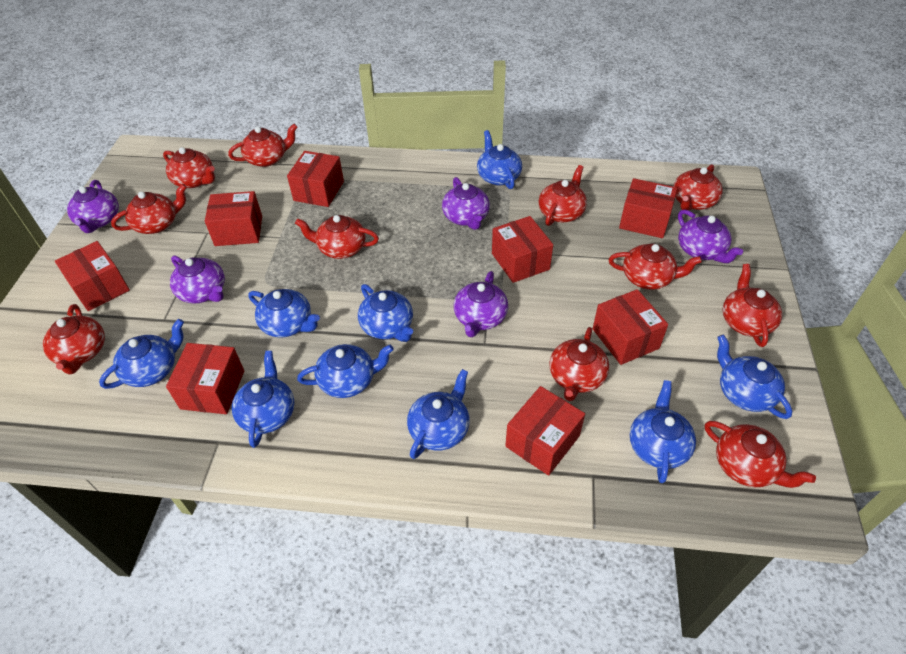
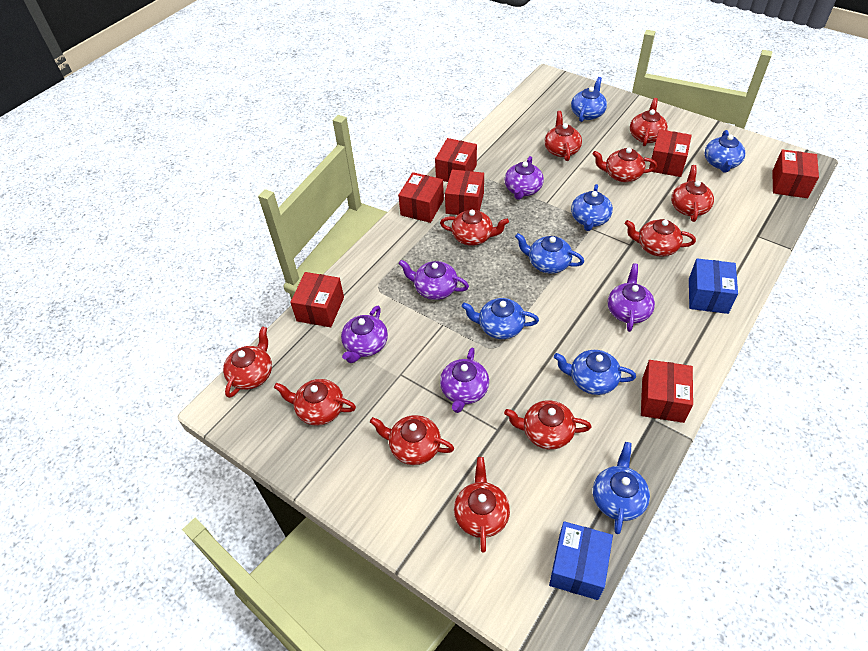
blue box: none = 0 -> [549,521,613,600] [689,258,738,314] = 2
blue teapot: [99,319,184,389] [232,351,294,448] [248,289,320,338] [297,344,394,398] [358,284,413,342] [407,369,470,459] [477,130,522,189] [630,380,696,483] [717,335,792,419] = 9 -> [462,298,539,339] [515,233,584,274] [554,350,636,395] [571,77,607,122] [571,184,613,231] [593,442,650,534] [705,130,745,173] = 7
red box: [55,241,130,311] [166,343,244,414] [205,191,262,246] [287,151,344,207] [492,216,553,283] [505,386,585,476] [593,289,668,365] [619,178,677,238] = 8 -> [290,272,344,327] [398,172,444,223] [435,138,477,182] [445,169,484,215] [641,360,693,423] [649,129,692,177] [772,149,819,198] = 7

